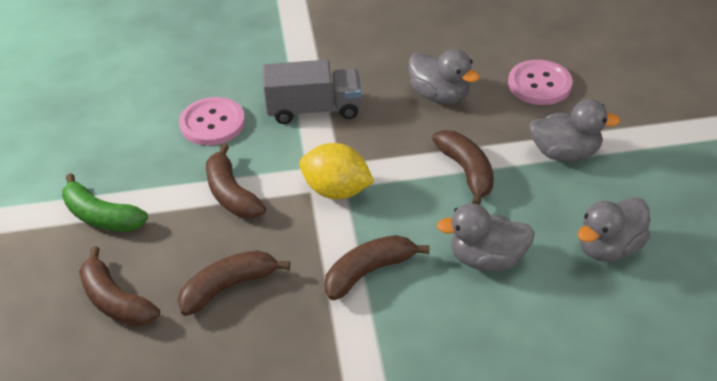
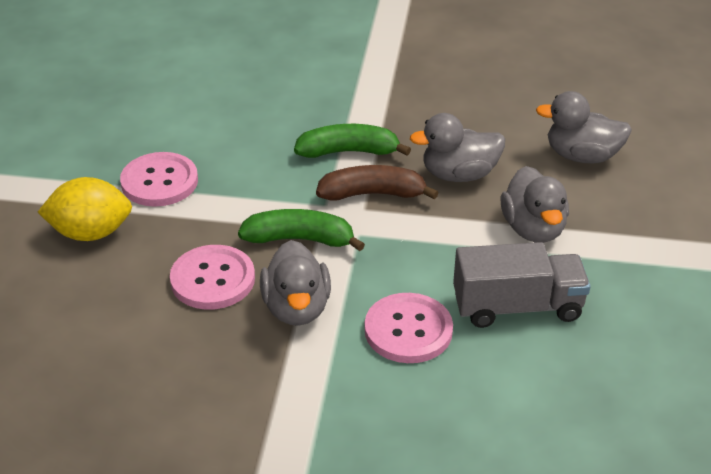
brown banana: [79,246,160,326] [178,250,290,316] [206,144,266,219] [324,235,430,300] [432,130,494,205] = 5 -> [316,165,439,200] = 1
green banana: [62,173,148,232] = 1 -> [238,209,365,251] [294,124,411,158] = 2
pink button: [179,97,245,145] [508,60,573,105] = 2 -> [120,152,198,207] [170,245,255,310] [365,293,453,363] = 3

